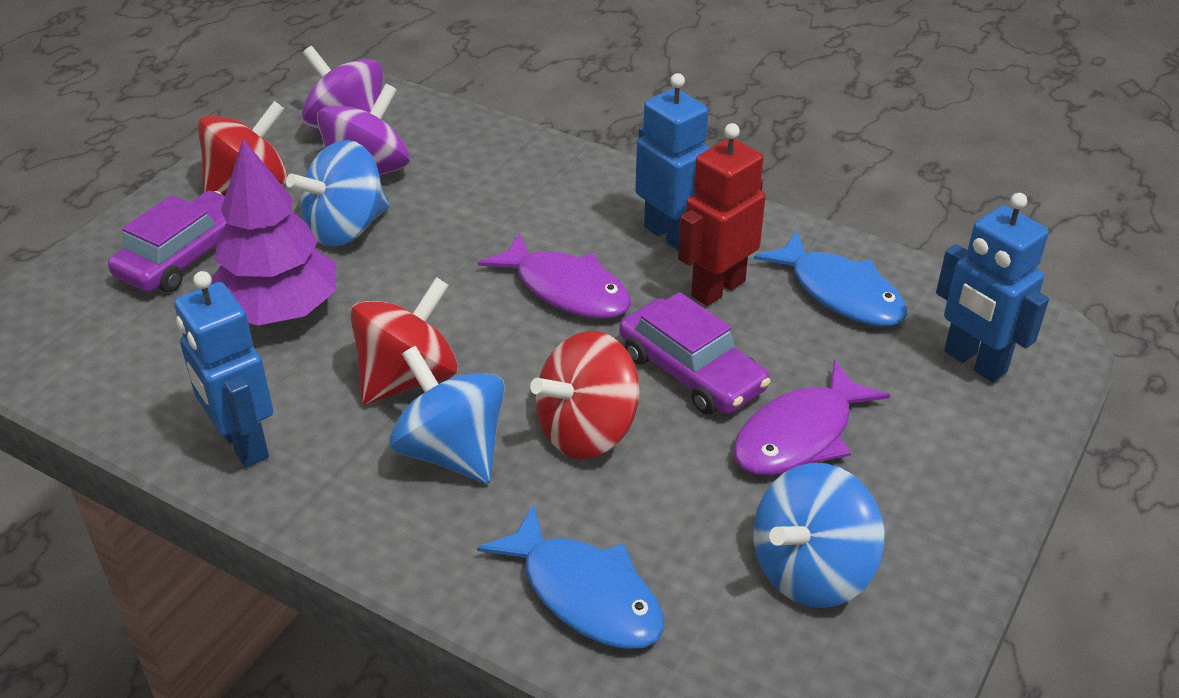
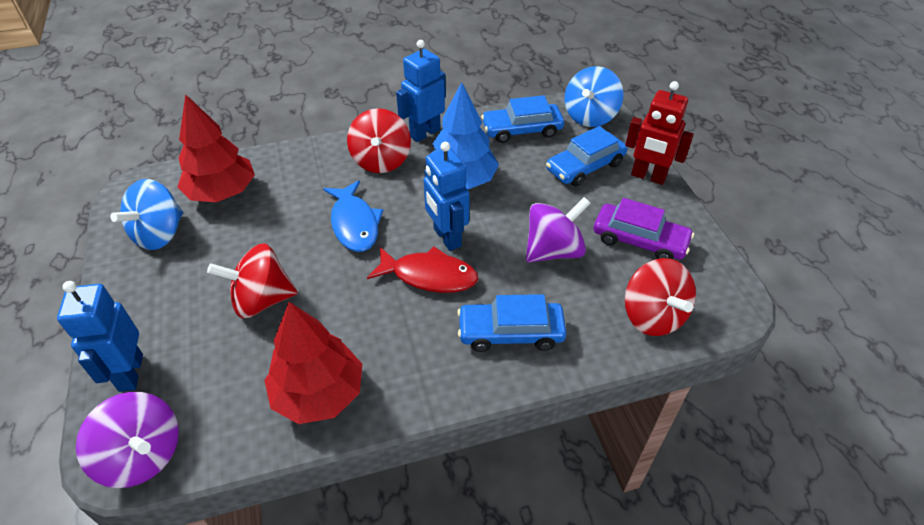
blue car: none = 0 -> [457,294,566,352] [481,95,564,143] [546,126,627,187] = 3
blue fish: [477,504,664,649] [754,231,907,326] = 2 -> [323,180,383,252] = 1
blue spinning top: [286,140,389,247] [389,346,505,483] [753,463,885,608] = 3 -> [110,179,183,250] [565,66,624,127] = 2
blue tree: none = 0 -> [429,82,499,189] = 1
purple car: [108,191,227,292] [619,292,771,415] = 2 -> [594,198,694,260] = 1
purple fish: [478,233,631,319] [733,360,890,475] = 2 -> none = 0
purple tree: [210,139,336,326] = 1 -> none = 0
red fish: none = 0 -> [367,247,478,293] = 1
red tree: none = 0 -> [177,94,255,202] [264,302,362,424] = 2

